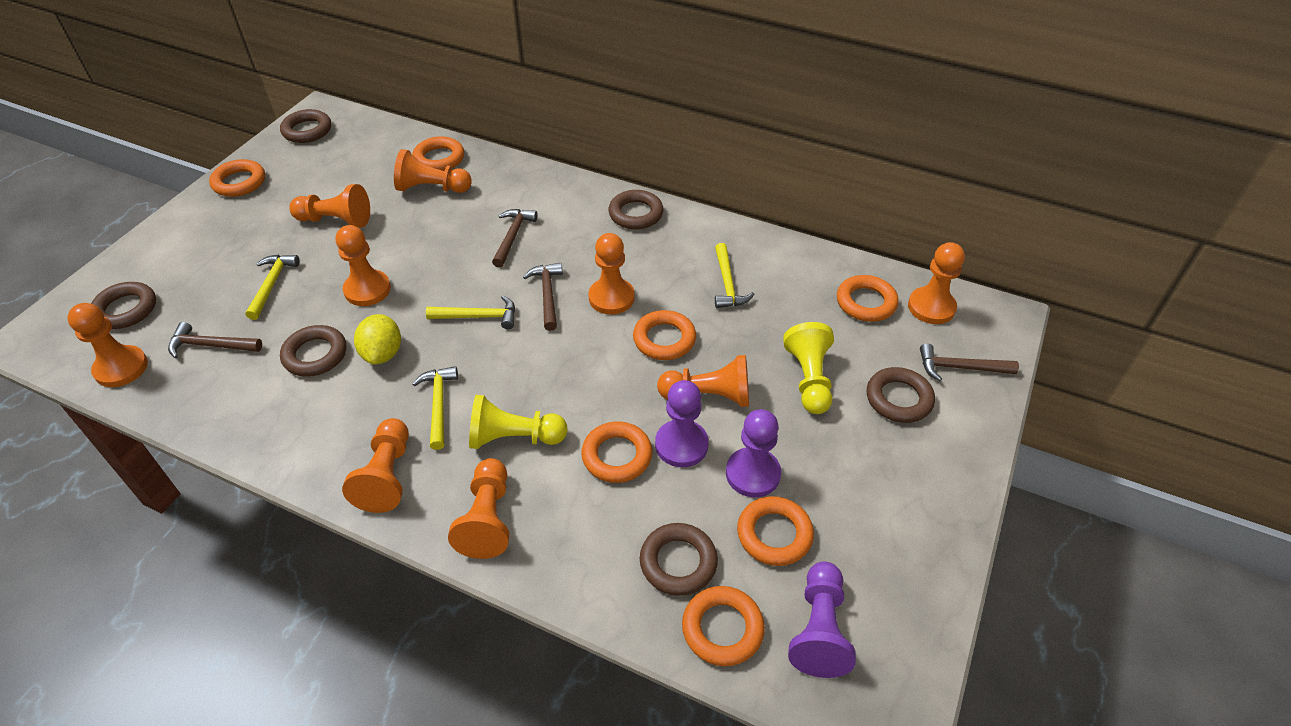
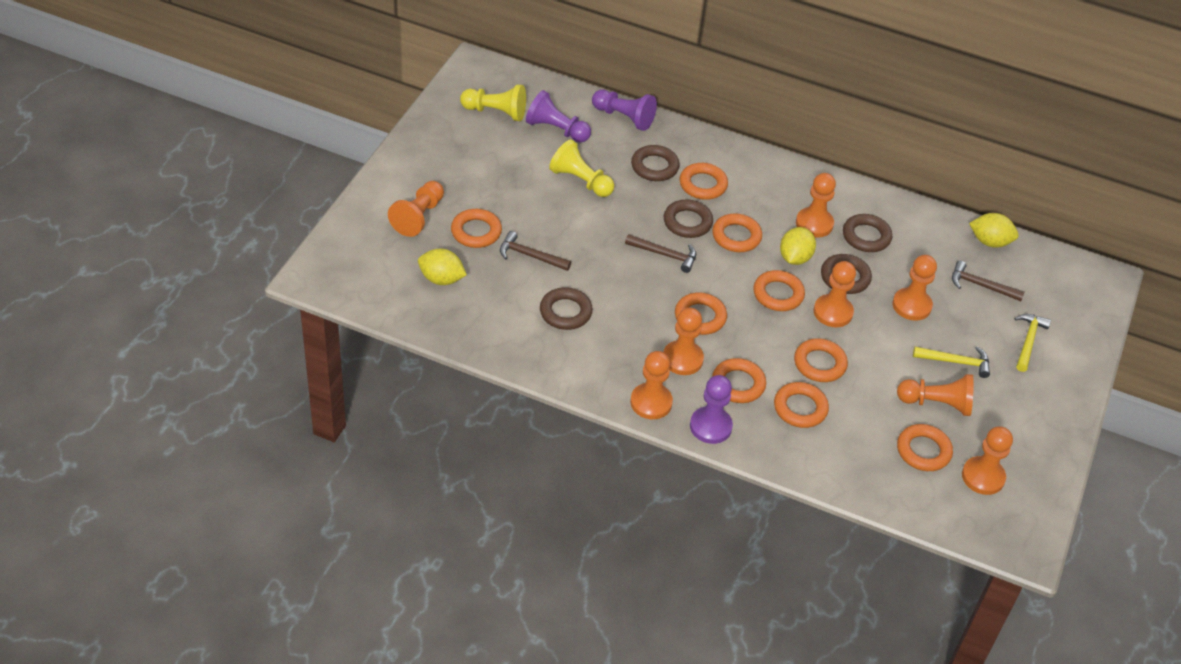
brown hammer: [168,322,262,358] [492,209,538,268] [523,263,563,331] [920,343,1019,381] = 4 -> [500,231,571,271] [625,234,696,273] [952,261,1025,301] = 3
brown ring: [91,282,156,329] [280,109,331,143] [280,325,346,377] [608,190,664,229] [640,523,718,596] [867,367,935,423] = 6 -> [540,287,593,330] [631,145,680,181] [664,199,713,238] [821,254,872,294] [843,214,892,252] = 5
orange pawn: [67,303,148,387] [289,184,370,228] [336,225,391,306] [342,418,409,513] [394,149,472,193] [448,458,510,559] [589,233,634,314] [657,355,749,407] [908,242,965,324] = 9 -> [388,181,444,237] [630,351,673,419] [663,307,704,375] [796,173,836,238] [814,261,856,327] [892,255,937,321] [897,374,974,416] [962,426,1013,495] = 8
orange ring: [209,159,265,197] [412,136,464,171] [581,421,652,483] [633,310,696,360] [682,586,765,666] [737,496,814,566] [837,275,898,322] = 7 -> [451,209,502,248] [675,292,727,335] [680,163,728,200] [712,213,762,252] [712,358,766,403] [753,270,805,311] [774,382,829,428] [794,338,848,382] [897,424,953,471] = 9
yellow hammer: [246,255,299,320] [413,366,458,450] [426,296,515,329] [715,243,754,308] = 4 -> [913,346,990,378] [1014,314,1051,372] = 2
yellow lemon: [354,314,401,364] = 1 -> [418,249,467,285] [780,227,816,265] [969,213,1019,248] = 3

